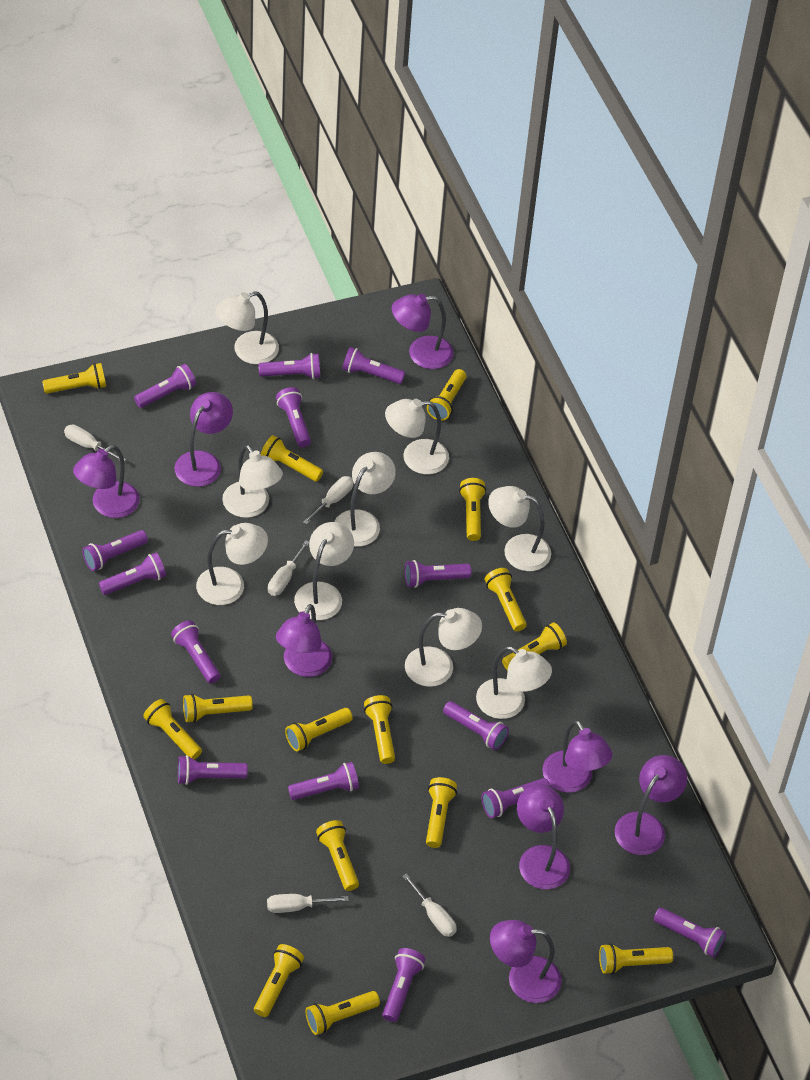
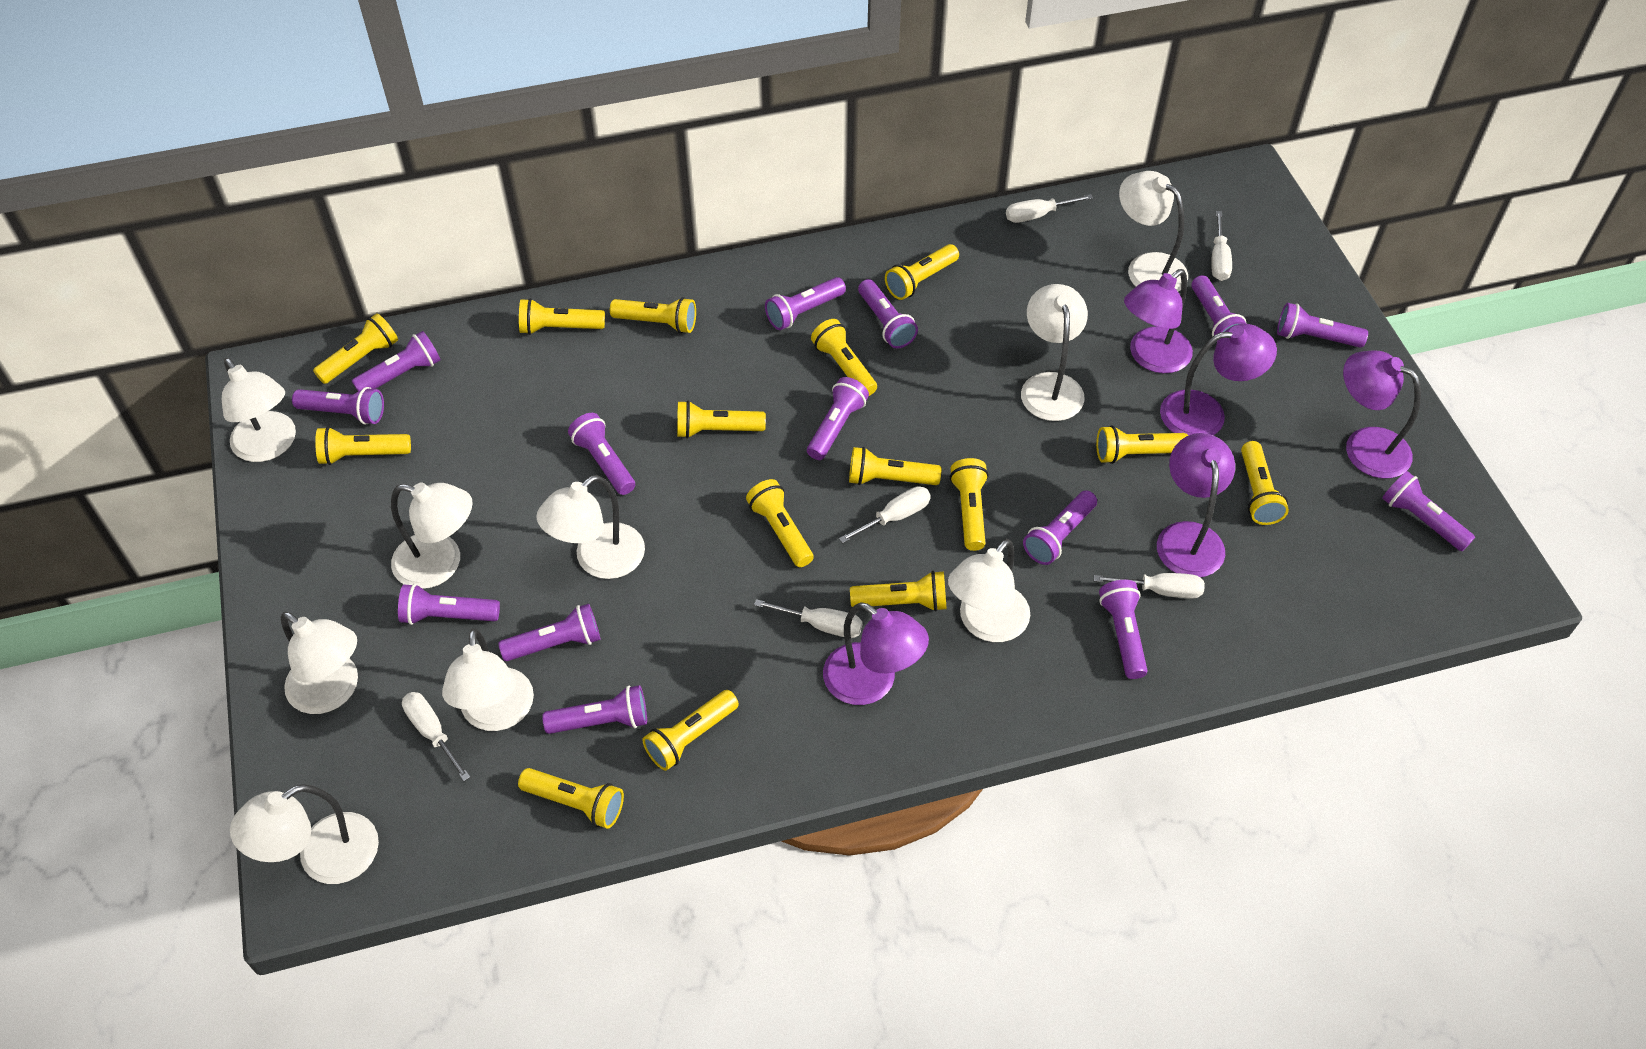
purple lamp: [73,445,140,518] [174,392,233,487] [276,604,332,677] [392,294,454,369] [490,920,562,1003] [517,784,570,889] [542,720,612,793] [615,755,687,855] = 8 -> [823,602,929,705] [1124,269,1193,373] [1157,433,1235,577] [1160,324,1277,435] [1343,350,1421,479] = 5
white screwdriver: [64,424,126,462] [267,894,349,913] [268,540,309,596] [303,476,354,525] [402,873,456,937] = 5 -> [402,692,470,781] [754,599,863,638] [839,486,931,543] [1006,194,1093,223] [1094,573,1205,599] [1211,211,1232,281] = 6

